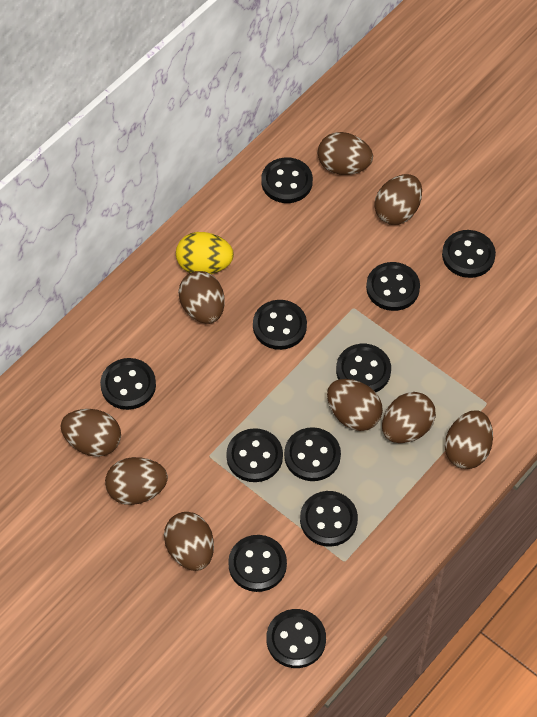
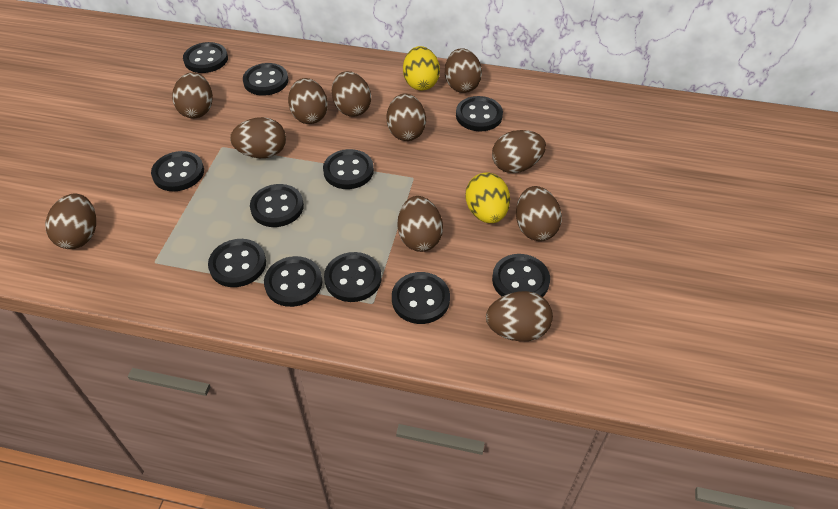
brown egg: [60,409,121,457] [105,457,168,505] [164,512,214,571] [178,271,225,324] [318,132,373,175] [327,379,383,431] [374,174,422,225] [382,392,436,443] [445,410,493,469] = 9 -> [45,193,96,249] [172,72,213,118] [230,117,286,158] [288,78,328,124] [332,71,371,117] [387,94,426,141] [398,196,443,252] [445,48,482,93] [486,291,553,341] [492,130,546,173] [516,186,562,241] = 11
yellow egg: [176,232,234,274] = 1 -> [403,46,440,91] [465,173,510,223] = 2

